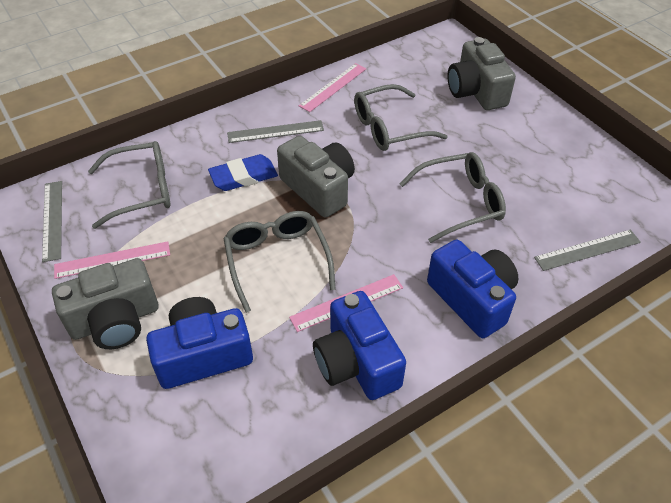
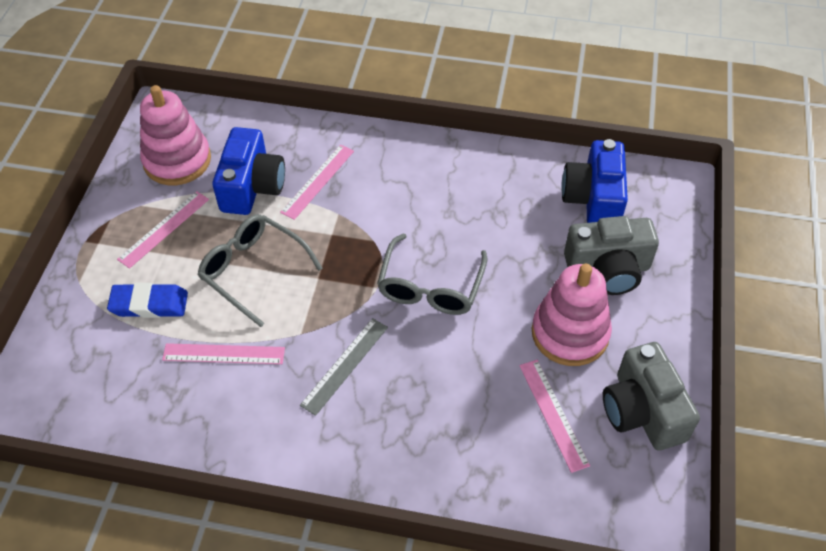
blue camera: [146,297,253,389] [313,291,406,400] [427,240,519,338] = 3 -> [212,127,285,215] [561,139,628,223] = 2
grey camera: [52,258,159,349] [277,136,355,218] [447,37,516,110] = 3 -> [564,216,659,295] [603,342,700,451] = 2
grey glasses: [88,141,171,229] [223,211,336,313] [354,84,448,151] [399,152,506,243] = 4 -> [198,214,323,327] [377,233,487,315] = 2
grey ruler: [42,181,62,262] [227,120,324,143] [534,229,641,271] = 3 -> [300,318,388,416] = 1
pink ruler: [54,241,170,279] [289,274,403,332] [299,63,367,112] = 3 -> [117,191,209,269] [162,343,285,364] [280,144,354,220] [519,360,590,473] = 4
pink stacking toy: none = 0 -> [140,85,211,185] [532,264,612,366] = 2

